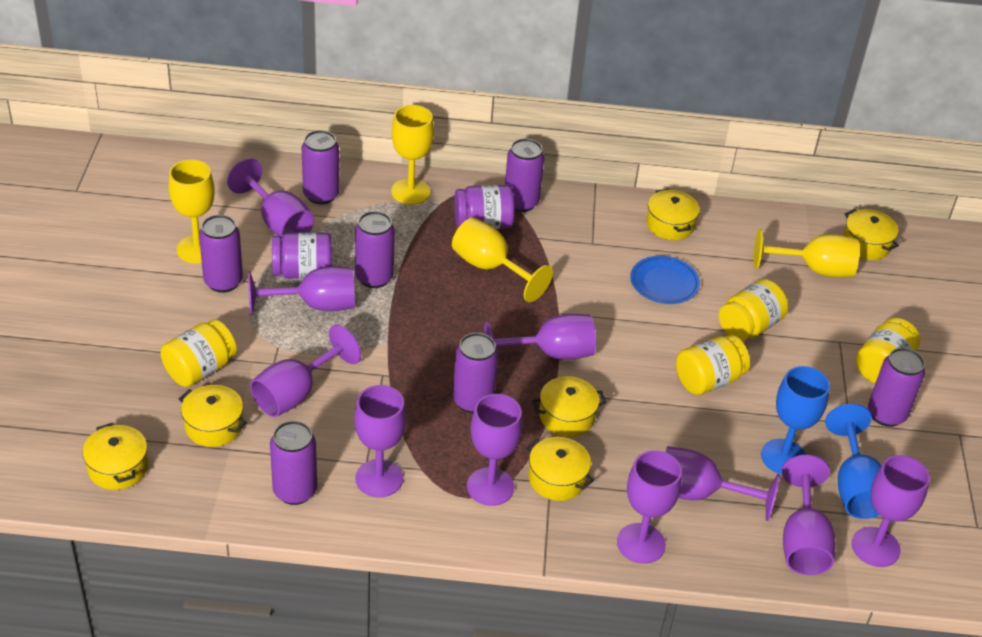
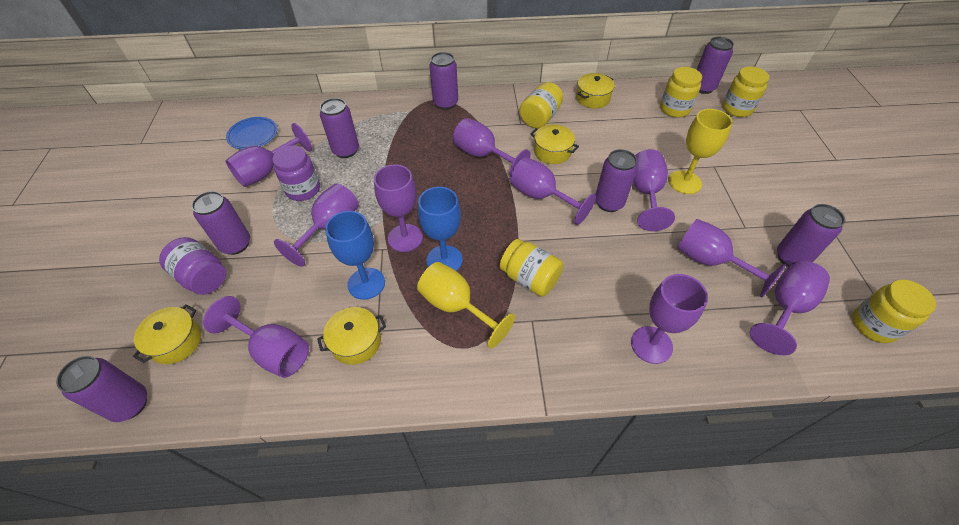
yellow goblet: [169,160,215,264] [391,105,434,205] [452,218,553,302] [754,229,860,277] = 4 -> [417,262,515,349] [669,109,732,194] = 2
yellow jar: [160,319,237,387] [676,335,750,395] [719,279,788,341] [856,318,920,384] = 4 -> [500,239,563,297] [519,82,563,128] [660,67,702,118] [722,67,769,117] [852,280,936,343] = 5
yellow pot: [82,423,148,490] [179,385,247,447] [526,437,594,501] [532,376,606,437] [646,189,700,240] [843,209,899,260] = 6 -> [133,304,201,364] [317,307,386,365] [531,124,579,164] [576,73,615,108] = 4

